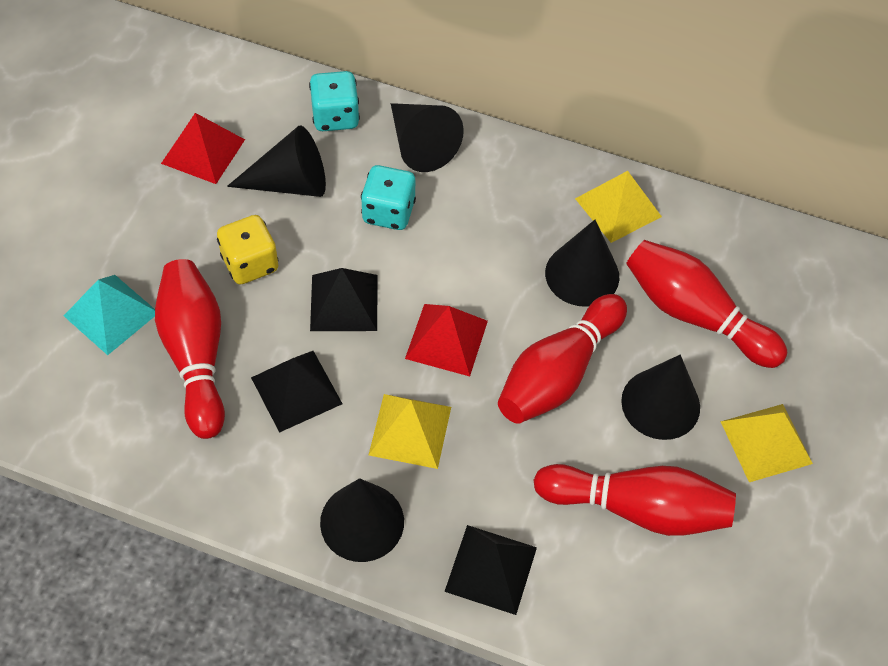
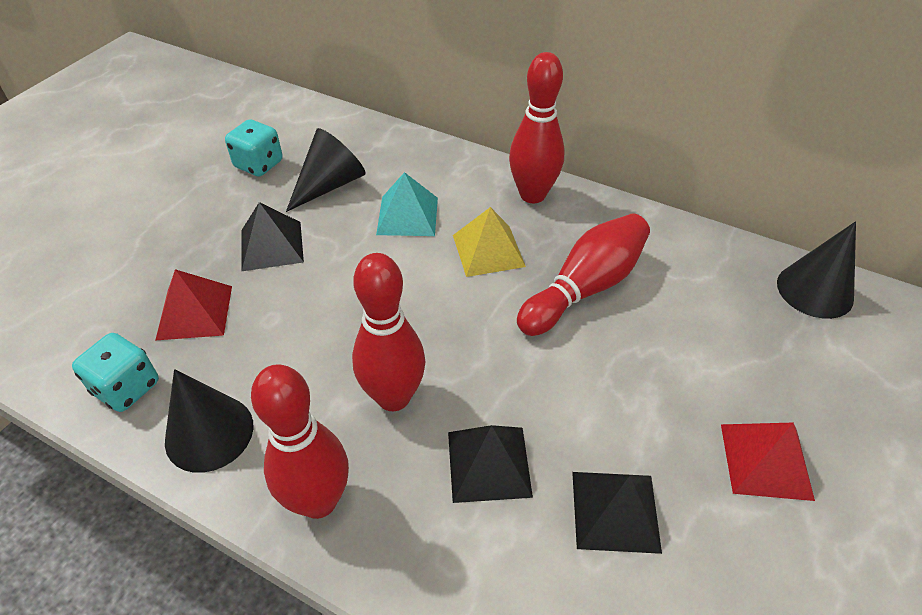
black cone: [227,126,326,197] [320,478,404,562] [391,103,464,172] [545,220,619,307] [621,355,700,440] = 5 -> [165,369,254,473] [286,128,366,212] [777,221,856,319] = 3
yellow dice: [217,215,278,284] = 1 -> none = 0
yellow pyramid: [369,394,451,469] [575,171,662,243] [720,404,813,482] = 3 -> [453,207,526,277] = 1

